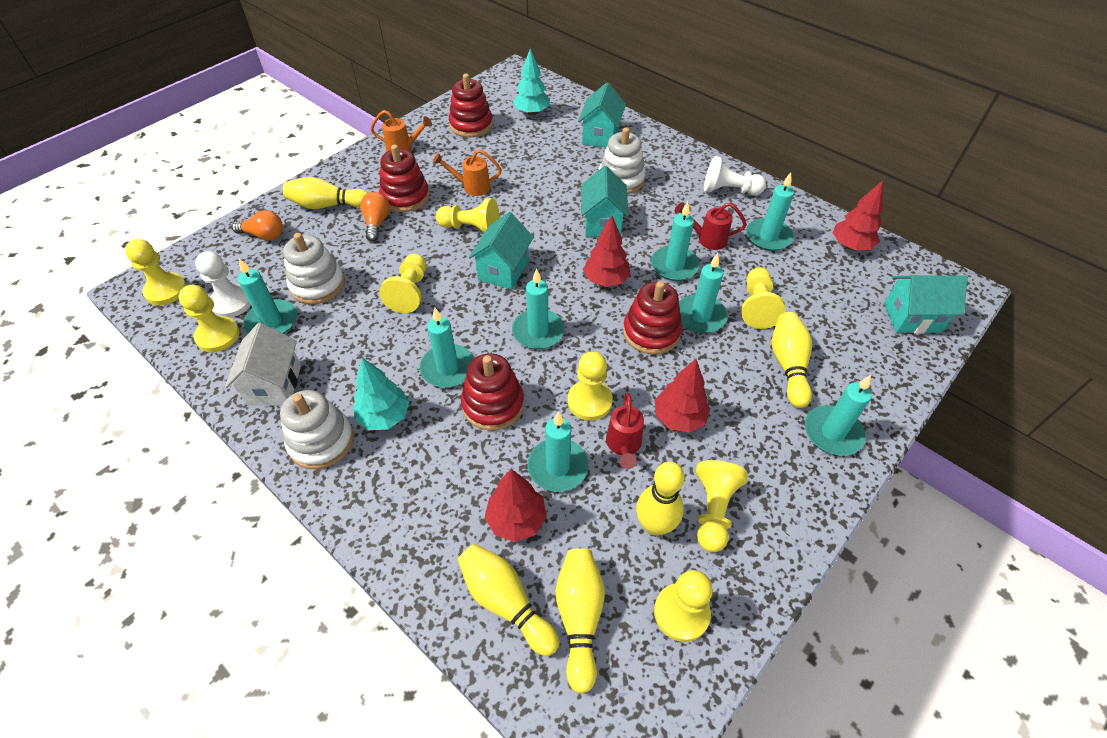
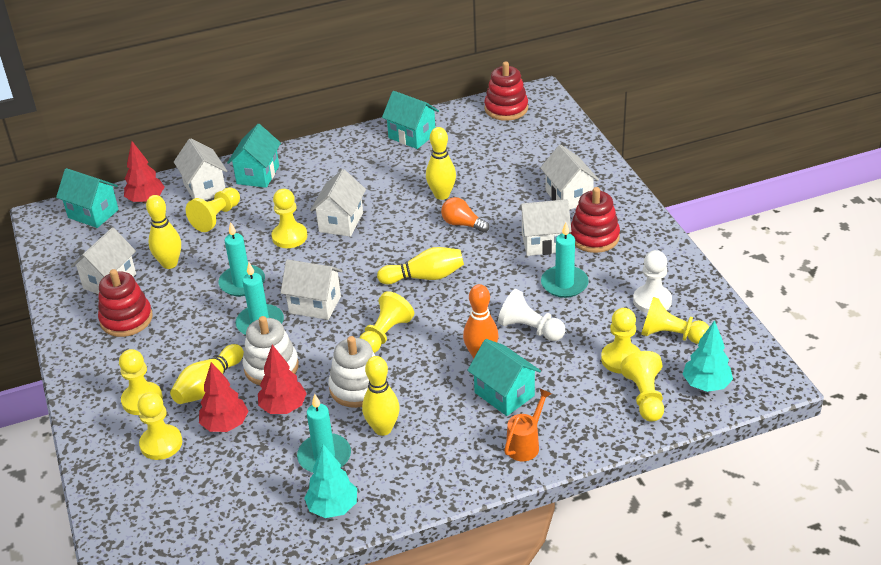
orange bowling pin: none = 0 -> [463,284,499,359] = 1
orange light bulb: [232,210,283,240] [360,192,390,242] = 2 -> [441,197,489,233] = 1
orange watering can: [370,110,432,151] [433,149,502,196] = 2 -> [504,389,552,461] = 1
red stacking toy: [379,144,430,212] [449,74,493,137] [461,353,524,431] [623,281,682,354] = 4 -> [98,269,153,337] [484,61,528,121] [570,187,620,253] = 3
red tree: [485,469,547,542] [583,216,631,287] [655,359,710,432] [833,180,883,250] = 4 -> [124,141,164,203] [199,362,248,432] [258,345,307,414] = 3
red watering can: [606,393,644,469] [675,202,747,250] = 2 -> none = 0
turquoise candle: [238,259,297,334] [420,307,474,388] [512,269,564,349] [527,412,588,492] [651,201,700,281] [679,253,728,333] [746,172,794,251] [805,375,872,456] = 8 -> [218,222,265,296] [236,262,284,335] [297,394,351,473] [541,223,589,298] = 4
white house: [225,323,301,406] = 1 -> [71,227,136,294] [174,138,227,200] [280,259,342,320] [310,169,366,237] [518,199,572,256] [540,144,599,210] = 6
white stacking toy: [280,390,354,469] [283,233,345,304] [598,127,646,194] = 3 -> [243,316,299,385] [328,336,375,408] = 2

